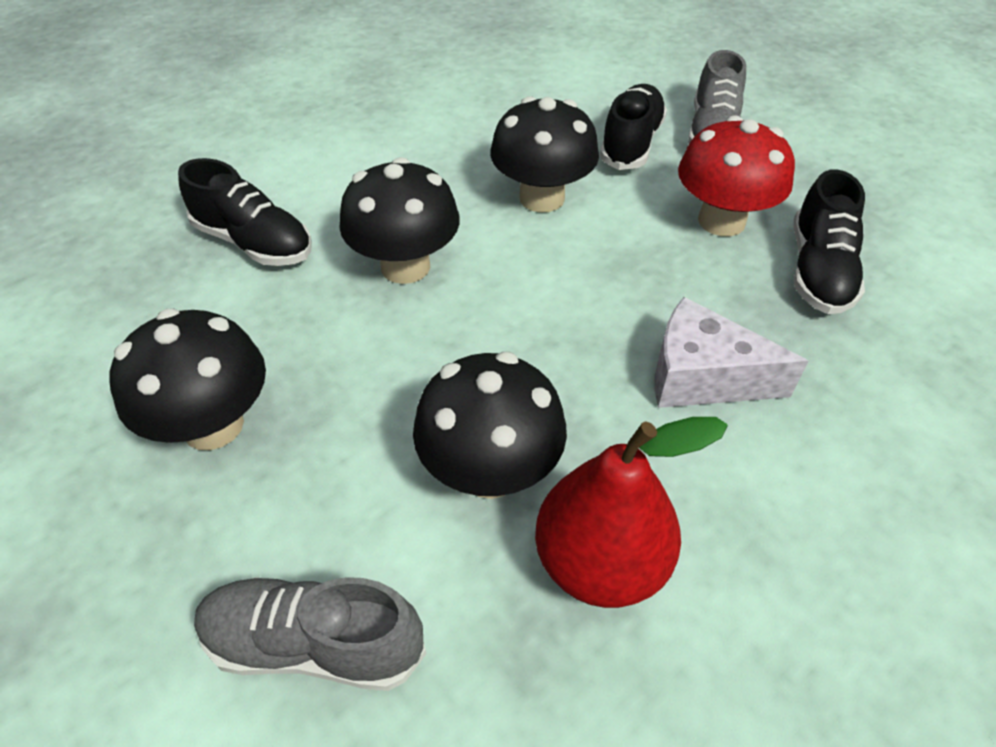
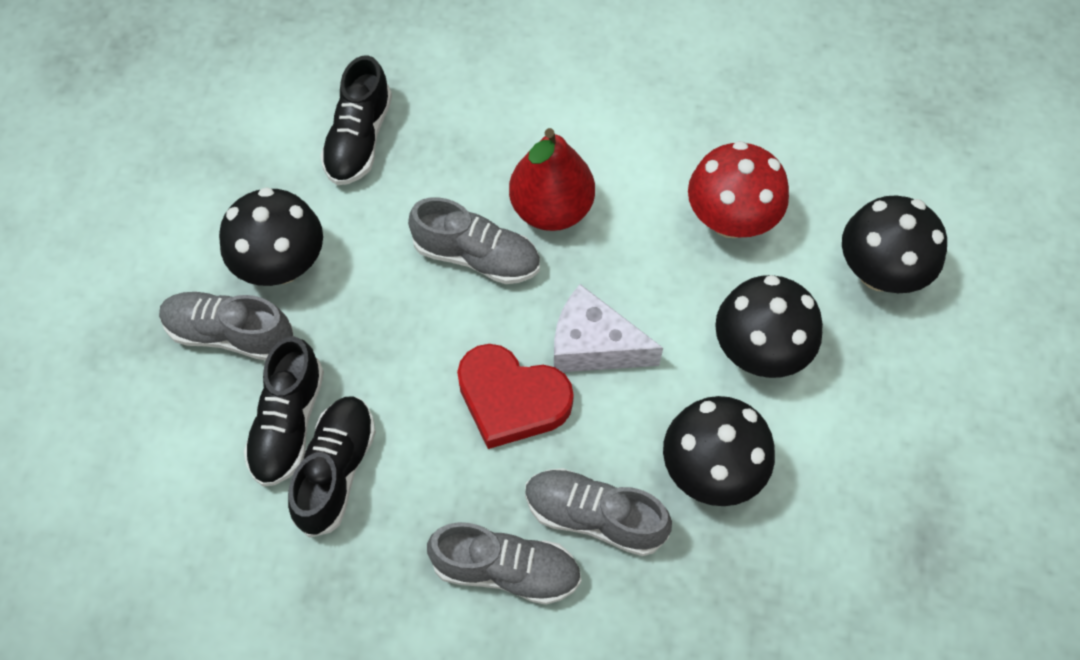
grey shoe: [194,577,426,691] [688,50,746,144] = 2 -> [159,291,294,360] [408,197,540,284] [427,522,581,605] [525,468,672,556] = 4
red heart: none = 0 -> [457,344,574,449] = 1

